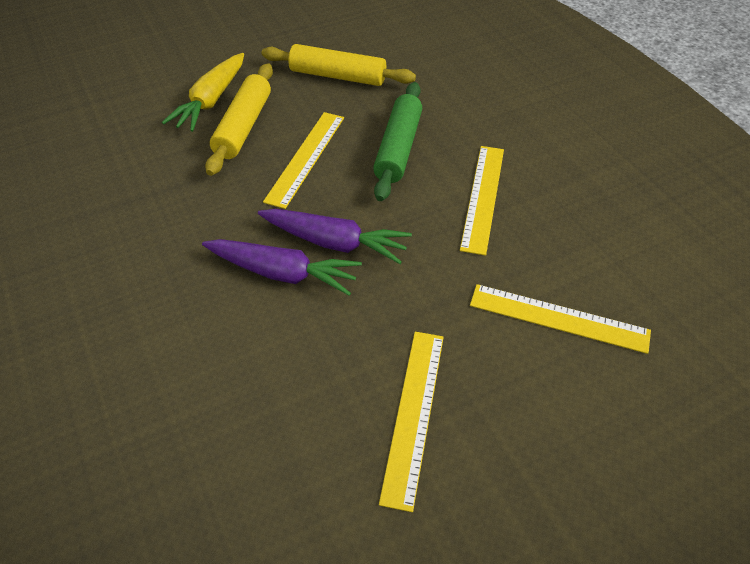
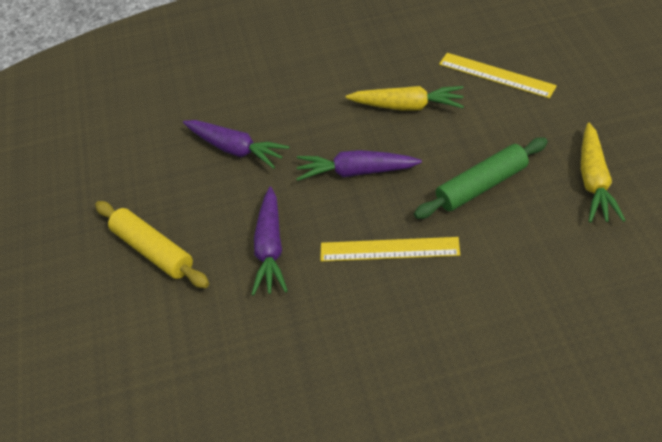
purple carrot: [202,239,362,296] [258,209,412,264] = 2 -> [183,120,289,169] [251,187,288,296] [296,150,422,181] = 3
yellow carrot: [162,53,244,132] = 1 -> [346,86,464,111] [581,123,626,223] = 2
yellow rolling pin: [205,63,273,176] [262,44,416,86] = 2 -> [95,201,209,288] = 1
yellow ruler: [263,112,344,209] [379,332,444,512] [460,146,504,256] [470,284,651,354] = 4 -> [320,237,460,261] [439,53,557,98] = 2

